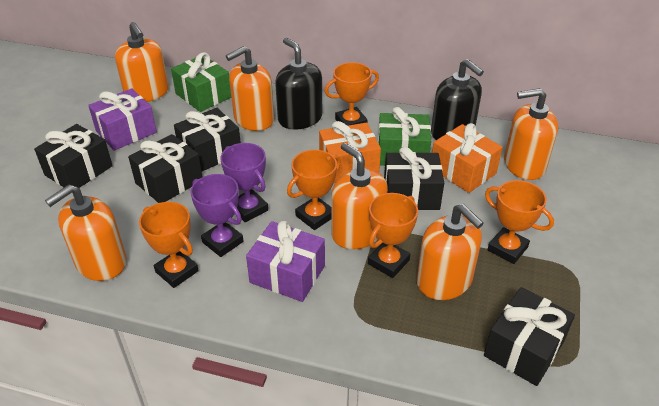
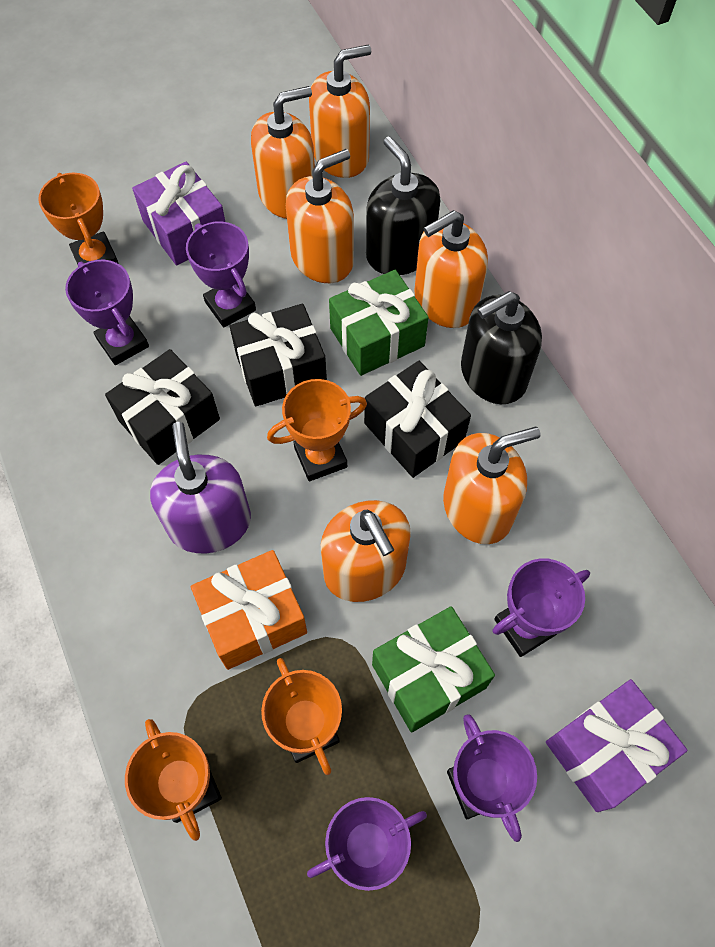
black gift: [34,124,113,188] [128,134,202,203] [174,108,241,171] [384,147,444,210] [484,287,575,386] = 5 -> [105,349,220,465] [230,303,327,406] [364,361,471,478] = 3
orange gift: [319,121,381,183] [432,123,503,193] = 2 -> [191,550,307,670] = 1
orange trophy: [139,202,199,288] [287,150,341,230] [325,62,379,126] [368,193,418,278] [485,180,554,264] = 5 -> [38,173,119,265] [125,719,222,841] [261,658,342,775] [267,379,367,481] = 4
purple soap dispenser: none = 0 -> [150,422,251,553] = 1
purple trophy: [190,174,243,257] [220,143,268,222] = 2 -> [65,260,149,365] [186,221,256,327] [307,797,427,891] [447,715,537,842] [492,558,590,657] = 5

